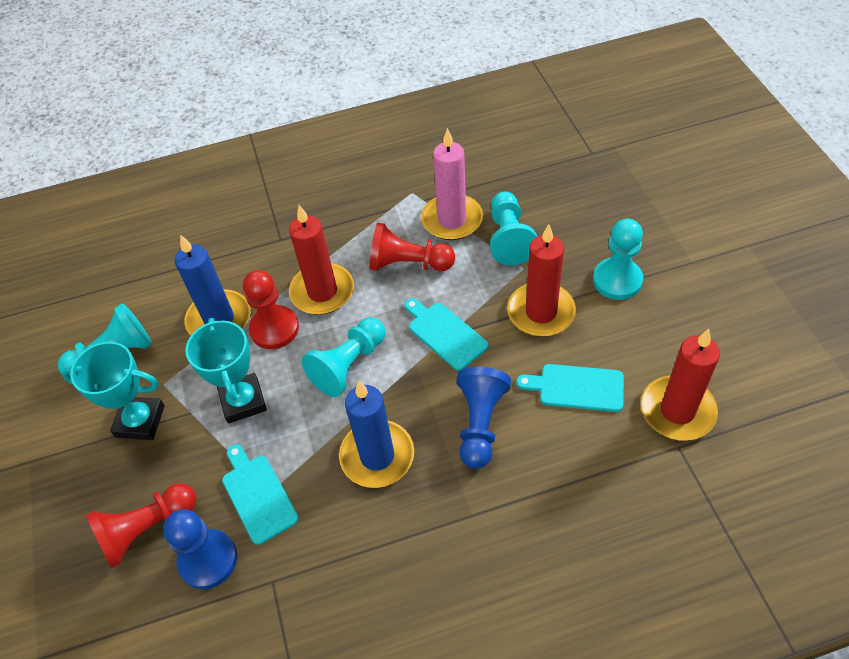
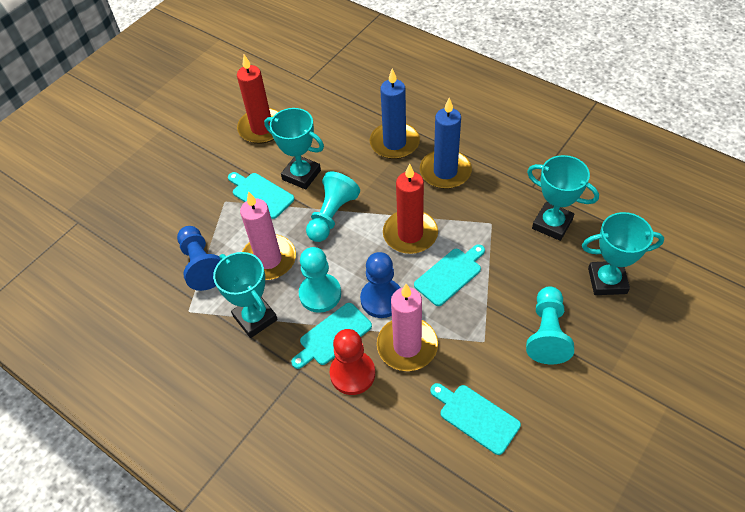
pink candle: [421,128,483,240] = 1 -> [240,191,296,280] [377,284,438,371] = 2
red candle: [289,205,354,315] [507,224,576,336] [641,329,720,441] = 3 -> [237,55,279,144] [383,163,438,254] = 2
red pawn: [86,483,196,568] [243,270,299,349] [370,223,455,271] = 3 -> [330,329,375,395] = 1
turquoise cutting board: [222,444,299,545] [404,298,488,371] [516,364,624,412] = 3 -> [228,172,294,219] [291,303,372,369] [414,244,485,306] [430,383,521,455] = 4
turquoise pawn: [58,303,152,375] [302,318,386,397] [490,192,537,265] [593,219,643,300] = 4 -> [299,247,341,313] [306,171,360,242] [526,286,574,364] = 3
turquoise trophy: [61,342,165,440] [185,318,267,424] = 2 -> [213,252,278,338] [264,108,324,189] [527,155,599,241] [582,212,664,295] = 4

